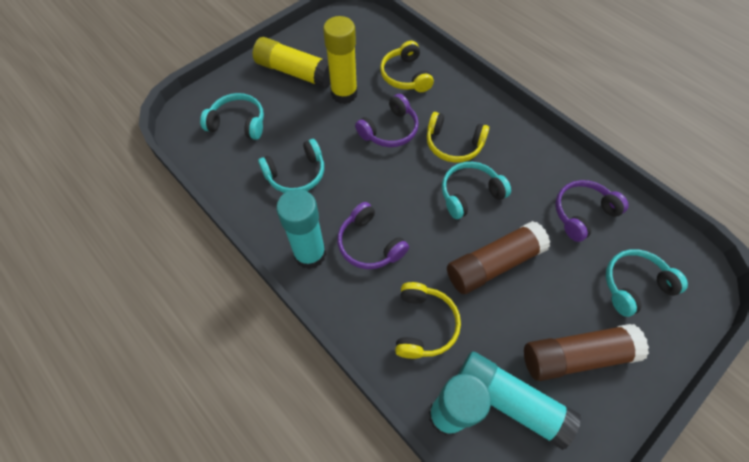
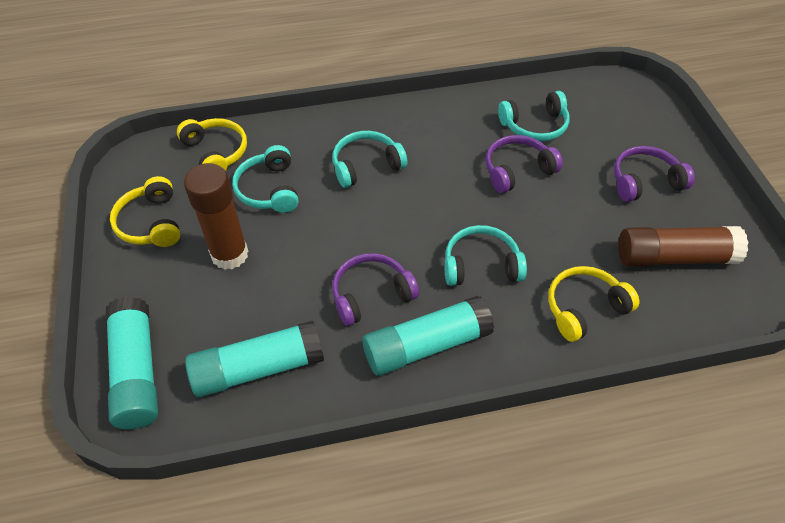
yellow glue stick: [253,37,331,88] [323,16,358,104] = 2 -> none = 0

